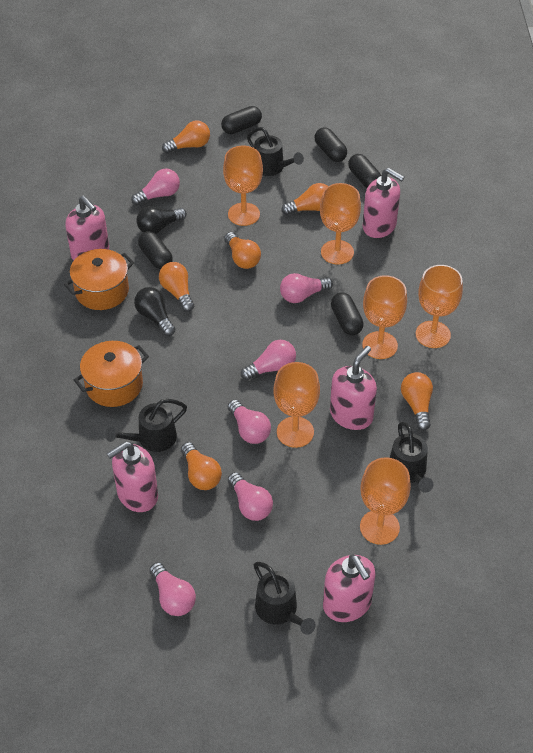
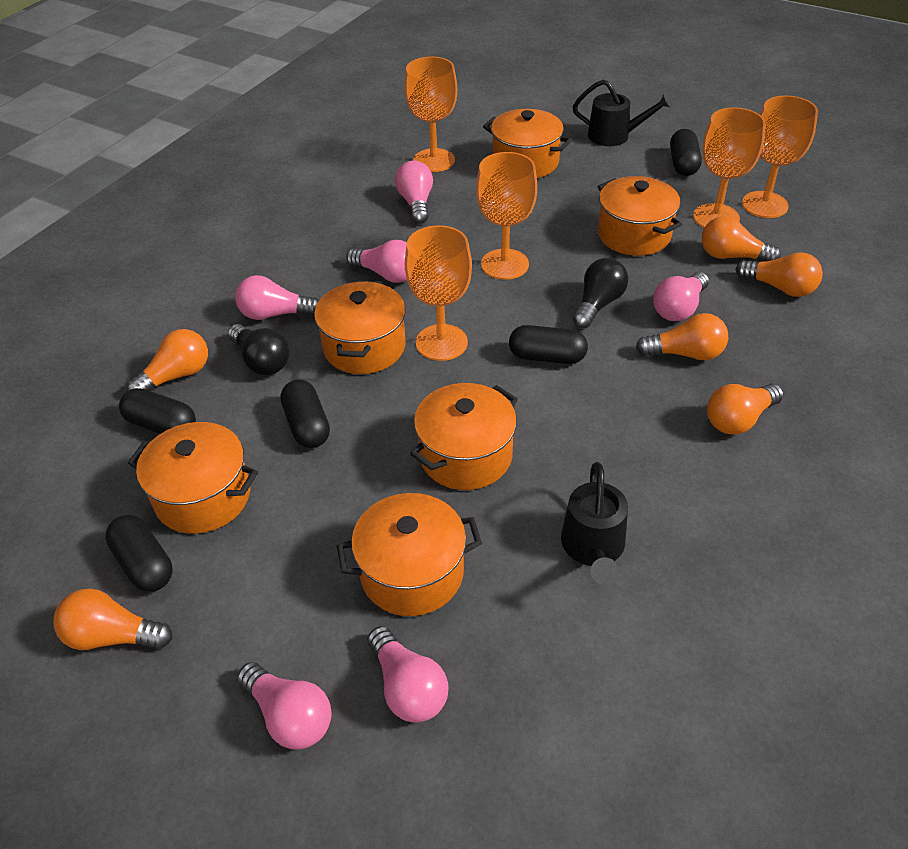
black watering can: [106,399,187,452] [247,127,304,176] [254,562,316,635] [390,422,433,493] = 4 -> [561,462,628,584] [573,80,672,146] = 2
orange goblet: [223,146,263,226] [273,362,320,448] [320,183,361,264] [360,457,411,545] [362,275,407,359] [416,265,463,348] = 6 -> [405,57,457,172] [405,225,472,361] [476,152,537,280] [693,107,766,228] [742,95,818,218] = 5
orange pot: [64,249,134,310] [74,341,149,407] = 2 -> [128,422,258,534] [314,280,406,374] [337,493,482,616] [410,383,518,490] [483,109,572,178] [597,176,682,256] = 6
pink soap dispenser: [65,195,109,260] [106,441,158,512] [323,554,376,622] [330,346,377,430] [363,168,404,238] = 5 -> none = 0

